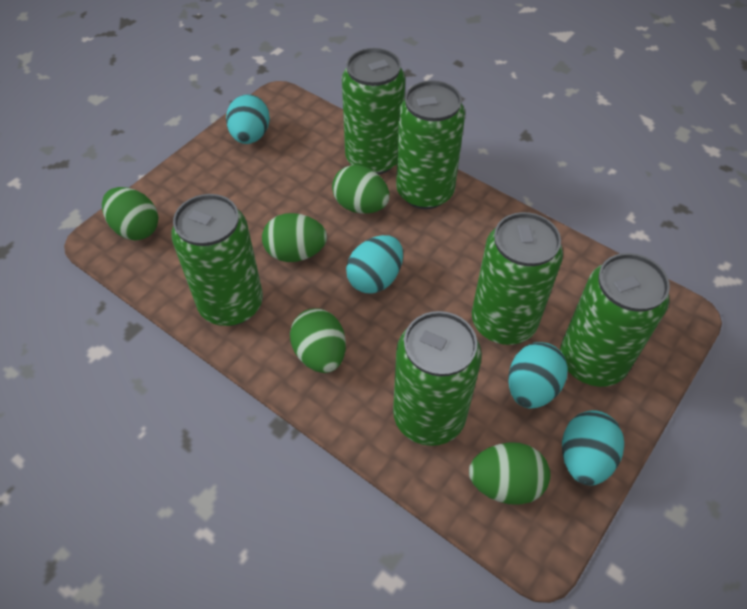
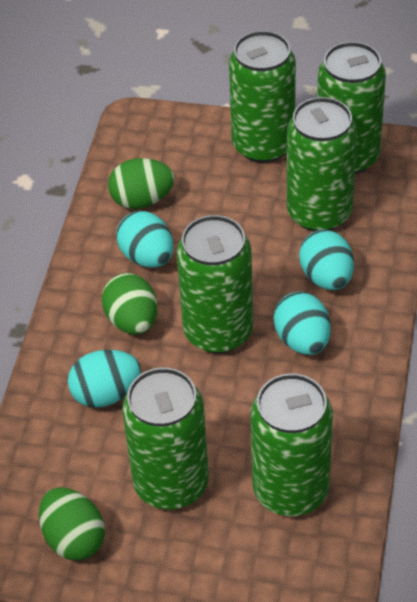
green egg: [102,187,158,240] [262,213,327,262] [290,309,346,373] [332,165,390,213] [469,442,550,505] = 5 -> [39,487,105,561] [101,273,157,334] [108,158,174,209] = 3

